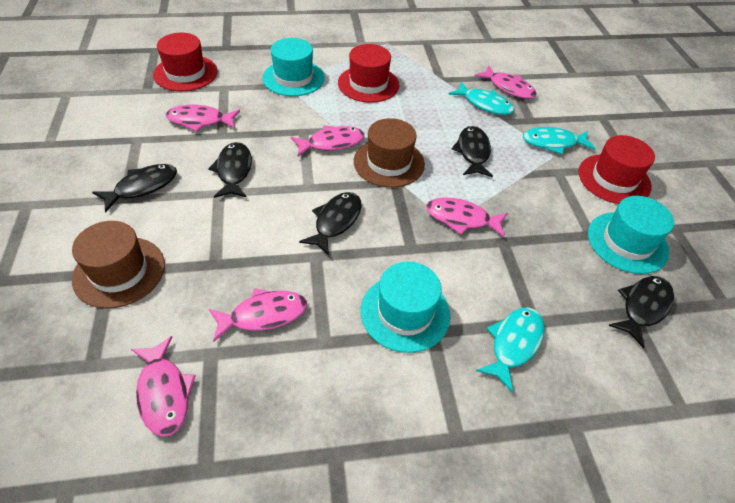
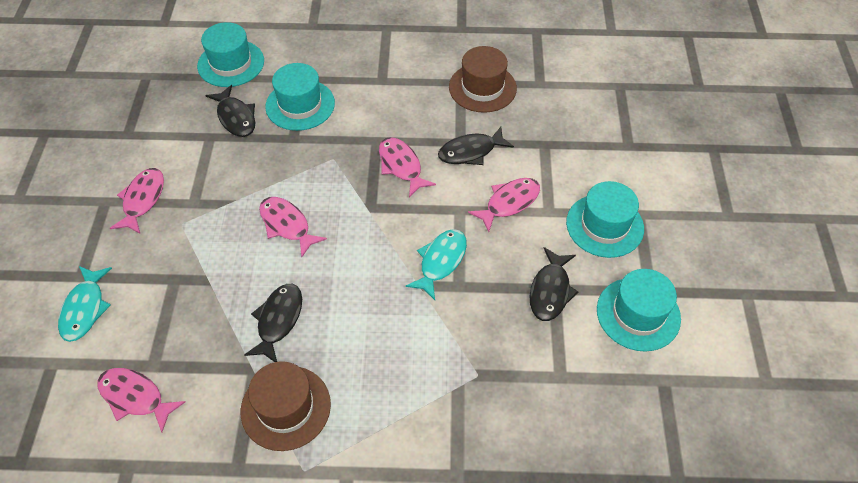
black fish: [92,164,177,212] [208,142,252,198] [299,192,362,255] [452,126,493,177] [608,276,674,348] = 5 -> [205,85,255,137] [244,284,302,362] [438,127,514,165] [529,247,578,321] = 4
pink fish: [131,336,196,437] [166,105,240,132] [209,288,307,342] [291,125,365,156] [426,198,508,237] [474,65,537,99] = 6 -> [97,368,185,433] [110,168,164,234] [259,197,327,257] [379,137,436,197] [468,178,540,232] = 5
red hat: [153,33,218,91] [338,44,399,103] [578,135,655,204] = 3 -> none = 0
turquoise fish: [448,82,515,115] [476,307,545,393] [523,127,596,154] = 3 -> [58,266,112,342] [405,229,467,300] = 2
turquoise hat: [263,38,325,96] [361,262,450,353] [588,196,674,274] = 3 -> [197,22,264,87] [265,63,335,131] [566,181,644,258] [597,269,681,352] = 4

